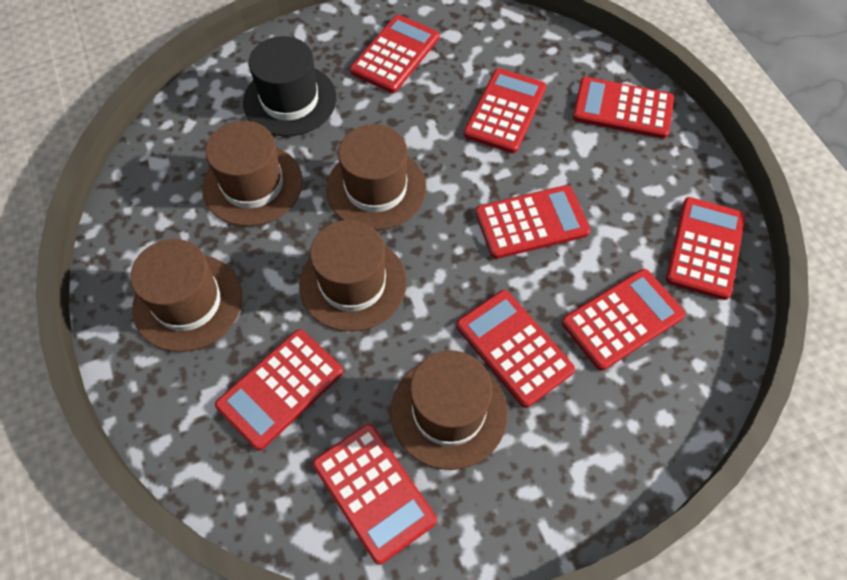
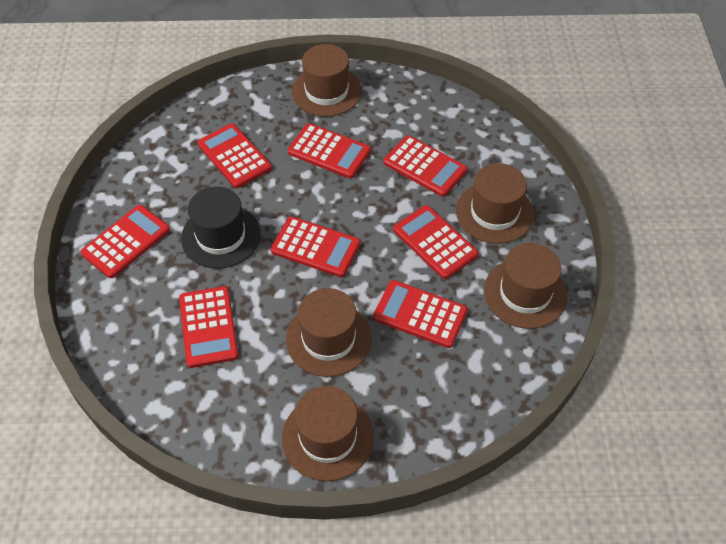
red calculator: [215,329,343,451] [313,424,437,565] [350,15,439,93] [456,290,575,408] [464,68,546,153] [475,185,590,259] [562,269,685,371] [573,77,674,139] [666,197,745,300] = 9 -> [81,205,170,278] [179,286,239,368] [197,123,272,188] [271,216,361,277] [288,123,371,178] [373,280,468,348] [383,135,467,197] [393,205,479,279] = 8

